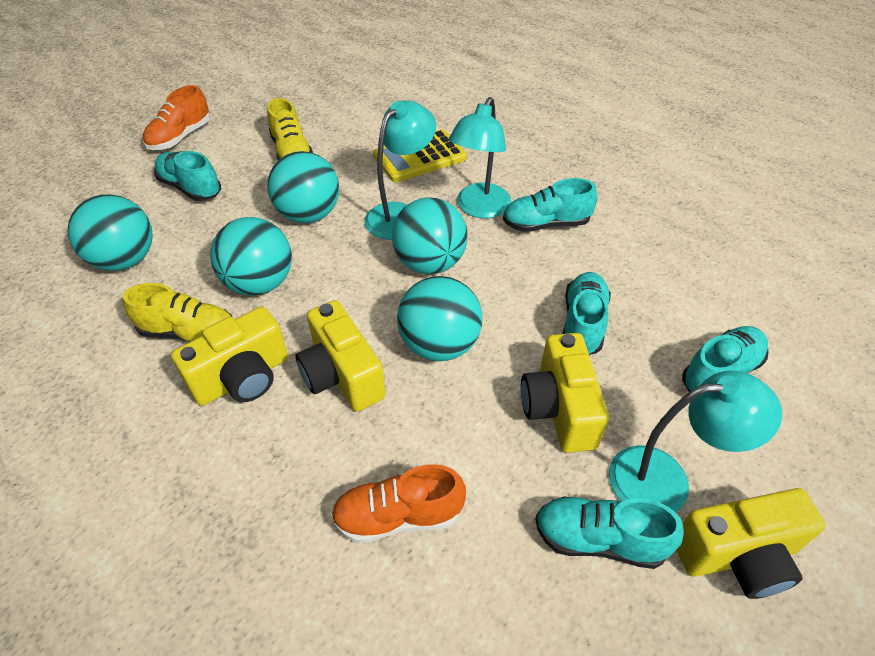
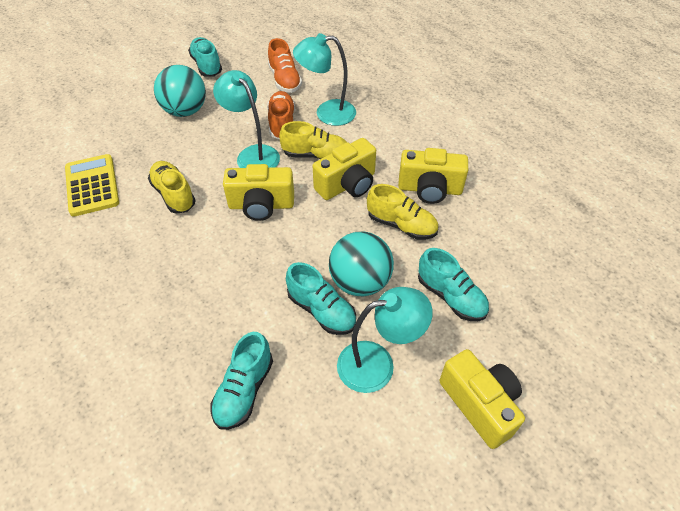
turquoise ball: [68,194,153,271] [210,217,292,296] [267,151,339,223] [392,198,468,274] [397,276,483,361] = 5 -> [154,65,206,117] [329,232,394,296] = 2
turquoise shoe: [154,151,221,201] [503,178,597,232] [535,496,684,569] [563,272,611,355] [682,326,769,392] = 5 -> [188,37,222,77] [210,332,273,430] [286,262,356,335] [418,248,489,321] = 4
yellow shoe: [123,283,232,342] [267,98,313,160] = 2 -> [148,161,196,213] [279,121,347,159] [367,184,438,240] = 3

